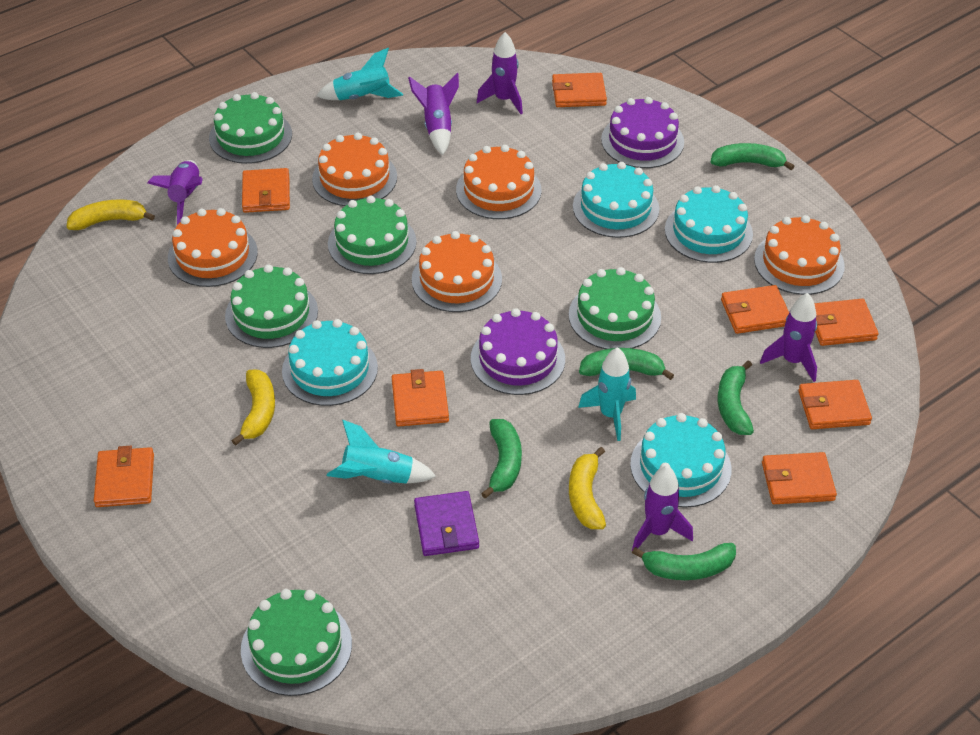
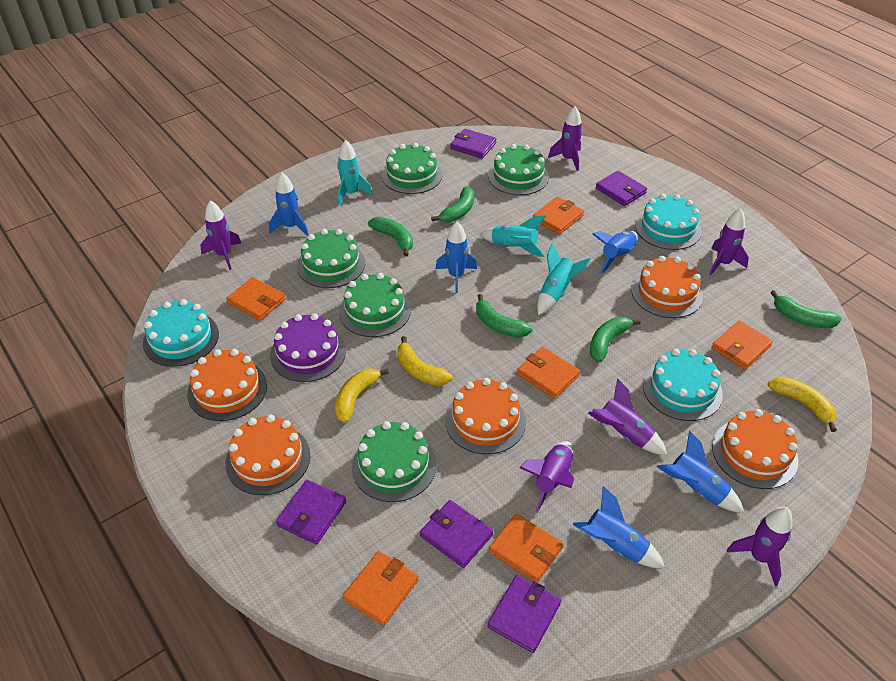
blue rocket: none = 0 -> [269,172,309,236] [435,222,477,293] [573,486,665,568] [592,231,638,274] [657,431,744,513] = 5
orange wallet: [94,446,154,507] [242,168,290,213] [392,369,449,427] [552,73,607,107] [721,285,789,334] [762,452,837,504] [798,380,872,429] [814,299,879,346] = 8 -> [226,277,286,321] [343,551,419,626] [489,514,564,583] [517,347,580,399] [533,197,584,234] [712,320,773,370] = 6
purple cake: [471,308,565,395] [601,97,684,168] = 2 -> [270,313,346,382] = 1
purple rocket: [147,160,203,225] [408,73,459,155] [477,32,523,114] [632,465,693,551] [760,293,817,382] = 5 -> [200,200,242,270] [520,441,574,513] [548,106,582,171] [588,378,667,455] [709,209,749,275] [727,507,792,586] = 6
purple wallet: [414,491,479,556] = 1 -> [276,480,346,545] [420,500,493,568] [450,129,496,159] [488,575,561,653] [596,171,647,206] = 5
turquoise cake: [282,319,378,406] [573,162,659,238] [630,413,731,508] [665,185,753,263] = 4 -> [143,299,219,367] [635,194,702,250] [643,349,723,421] = 3

